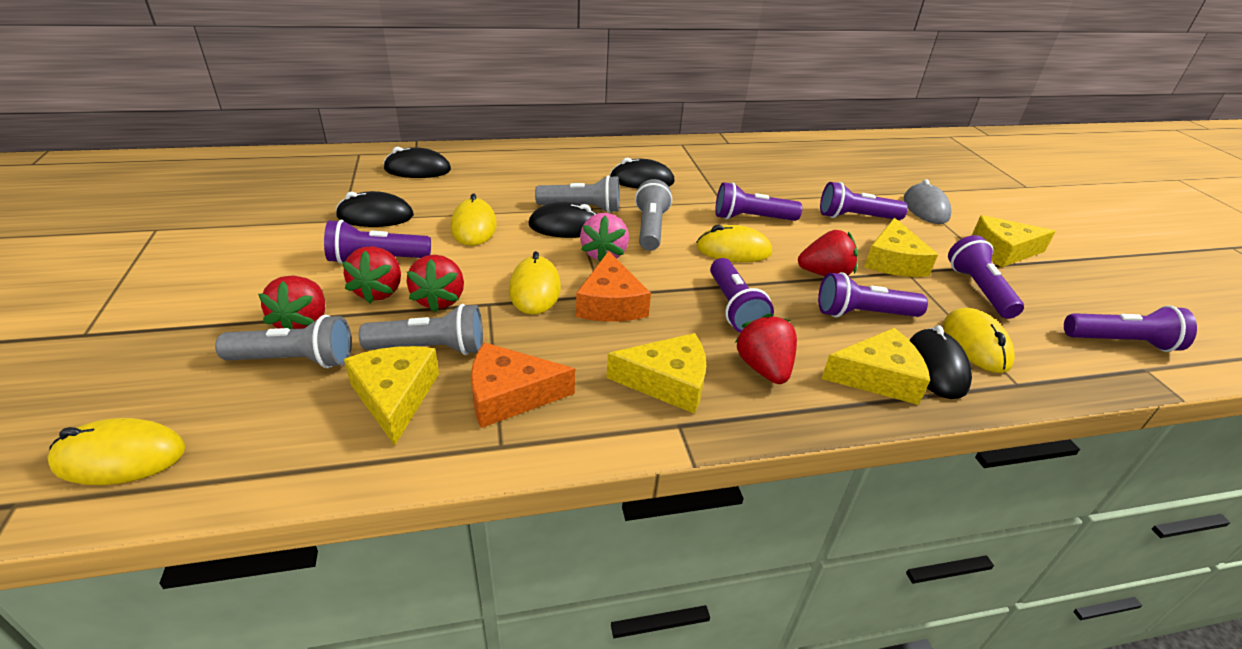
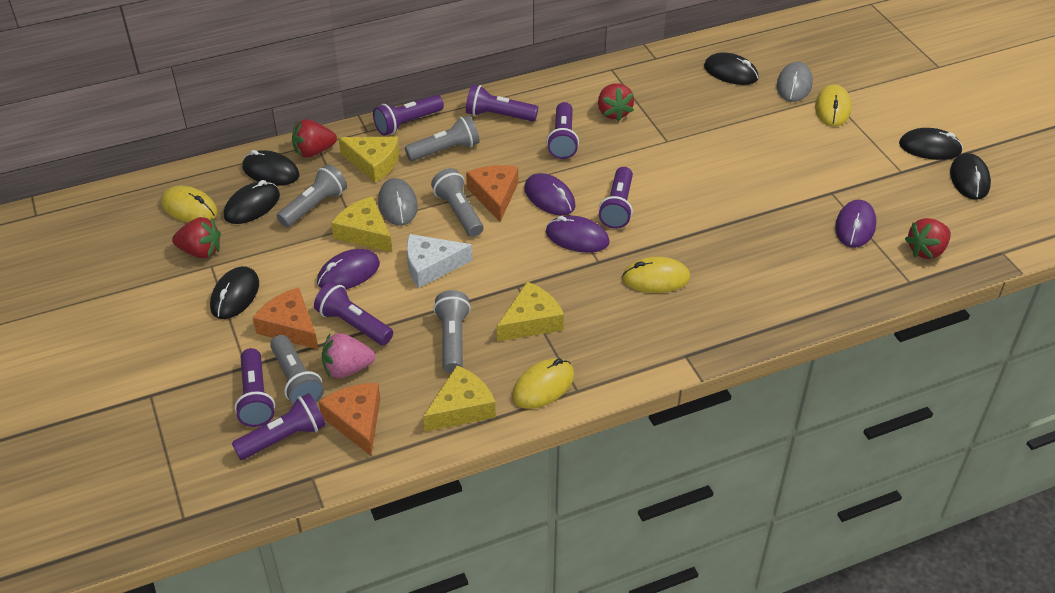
black mouse: [336,191,414,227] [383,147,451,178] [528,202,596,238] [610,158,675,188] [909,325,972,399] = 5 -> [210,266,259,319] [224,180,280,224] [242,150,300,185] [704,52,759,85] [899,128,963,160] [950,153,991,200] = 6
grey flashlight: [215,315,352,368] [359,304,483,355] [535,175,620,213] [635,179,672,251] = 4 -> [270,335,324,405] [277,164,347,227] [405,115,480,161] [431,168,483,237] [433,290,471,373] = 5
grey mouse: [904,179,951,224] = 1 -> [378,178,418,226] [777,62,813,102] = 2
orange cheese: [471,342,575,428] [576,251,651,322] = 2 -> [253,287,319,350] [319,383,380,456] [466,165,518,222] = 3
purple mouse: none = 0 -> [317,249,380,290] [524,173,576,216] [546,215,610,253] [835,199,877,248] = 4
red strawberry: [258,276,325,329] [342,246,401,304] [407,255,464,312] [735,313,797,384] [798,230,858,276] = 5 -> [172,217,221,258] [292,119,337,158] [598,83,634,121] [905,218,951,259] = 4
white cheese: none = 0 -> [407,234,472,288] = 1
yellow cheese: [344,346,439,446] [606,333,706,414] [821,328,930,405] [864,218,938,277] [972,215,1056,267] = 5 -> [331,196,392,252] [338,137,400,183] [423,365,496,432] [497,282,564,342] = 4
yellow mouse: [47,418,185,485] [451,193,497,246] [509,251,561,315] [696,225,772,262] [943,308,1015,373] = 5 -> [161,185,218,222] [512,358,574,409] [622,257,690,293] [815,84,852,126] = 4

